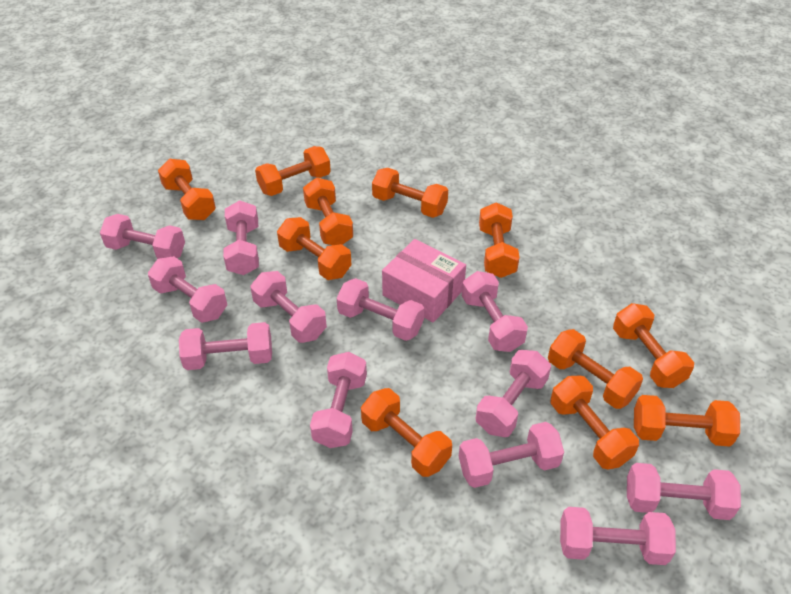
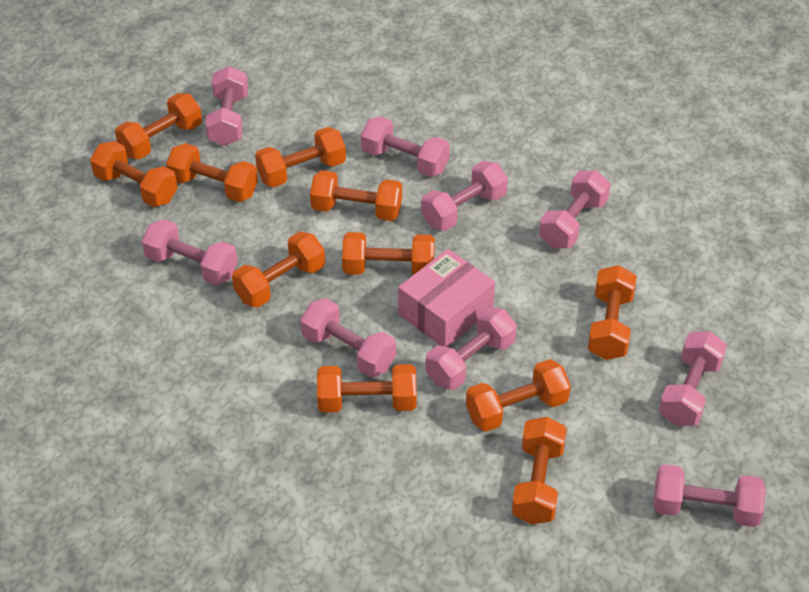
pink dumbbell: [100,214,185,259] [148,256,227,323] [179,322,272,370] [223,200,259,275] [250,271,327,343] [310,352,367,448] [337,278,424,341] [459,422,564,488] [462,271,528,352] [476,350,551,437] [560,507,676,565] [627,463,741,520] = 12 -> [142,219,238,285] [205,66,248,146] [300,298,396,377] [361,116,450,177] [421,161,508,231] [425,306,517,390] [539,170,611,248] [654,464,766,527] [659,331,727,426] = 9

